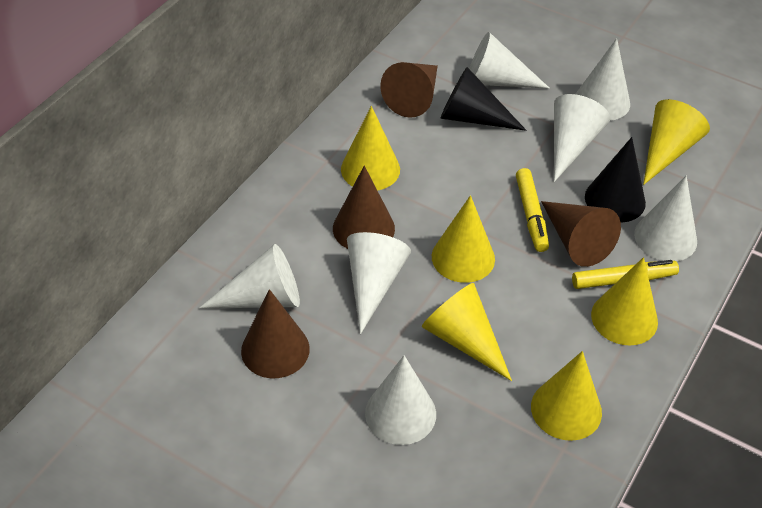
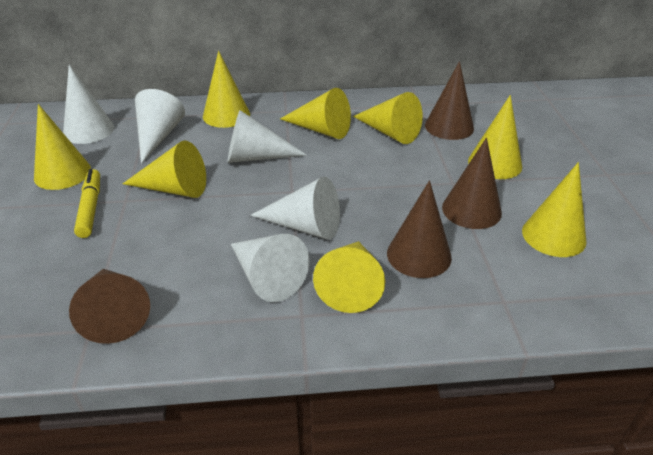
black cone: [440,67,526,131] [585,137,646,223] = 2 -> none = 0
white cone: [199,244,300,308] [347,232,411,334] [365,355,436,445] [469,32,550,89] [554,94,610,182] [576,38,630,121] [634,175,697,261] = 7 -> [63,65,114,144] [135,89,185,164] [228,110,307,163] [231,234,309,302] [250,177,340,240] = 5
yellow cone: [341,106,400,191] [422,283,512,381] [432,195,495,283] [531,351,602,441] [591,257,658,345] [643,99,710,185] = 6 -> [34,104,91,190] [123,140,206,198] [203,51,250,128] [280,88,351,139] [313,241,385,313] [353,92,423,144] [468,95,522,179] [522,162,587,257] = 8
yellow marker: [516,168,549,252] [572,260,679,289] = 2 -> [74,169,100,238] = 1

